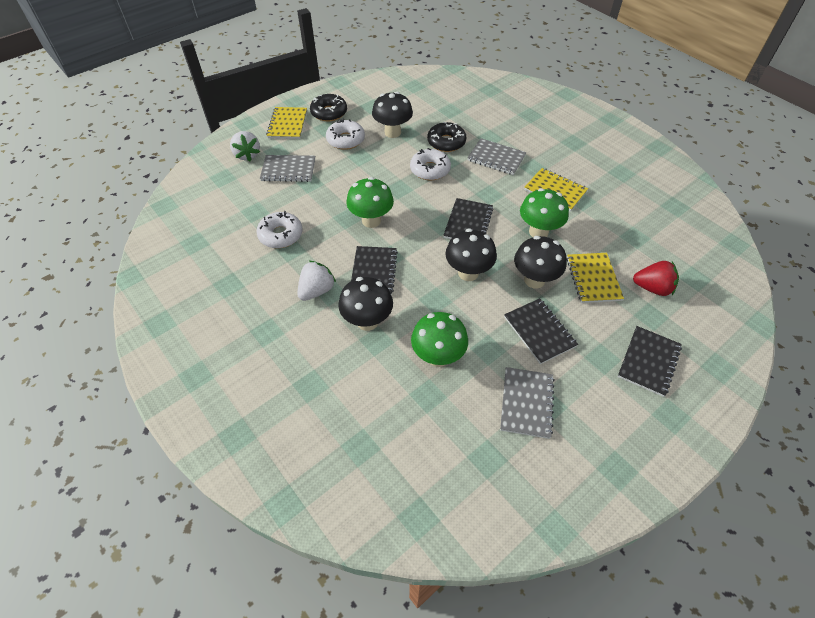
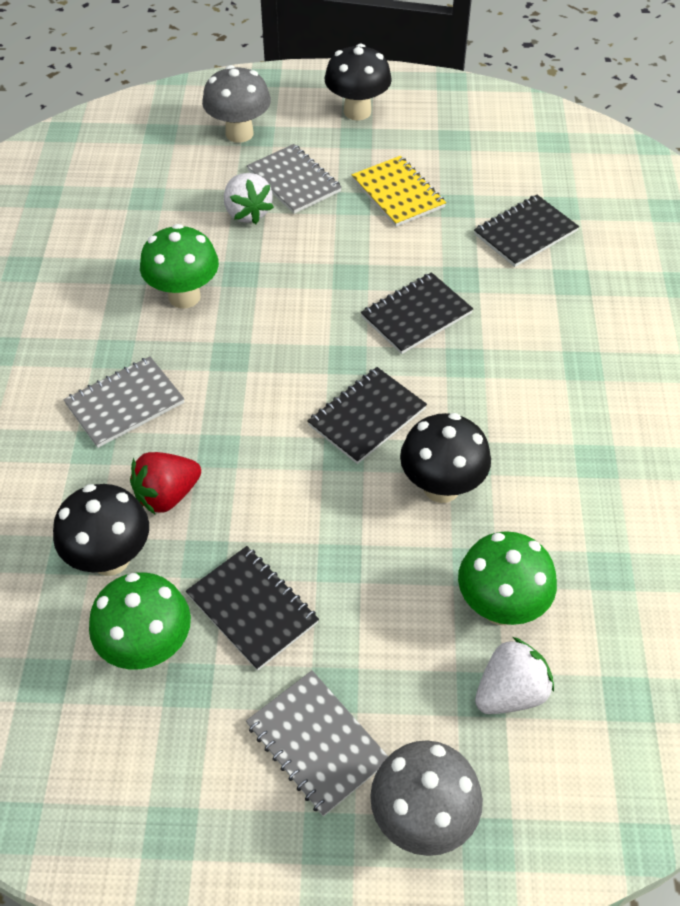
black donut: [310,94,347,122] [427,122,466,152] = 2 -> none = 0
black mushroom: [338,277,393,331] [372,92,413,138] [446,228,497,281] [514,236,567,289] = 4 -> [53,484,149,576] [325,44,392,121] [400,413,491,503] = 3
grey mushroom: none = 0 -> [202,65,271,143] [370,740,483,856] = 2
white donut: [256,211,302,248] [326,119,365,150] [410,148,451,180] = 3 -> none = 0
yellow notebook: [266,107,307,139] [524,168,588,211] [567,253,624,303] = 3 -> [352,156,446,227] = 1

